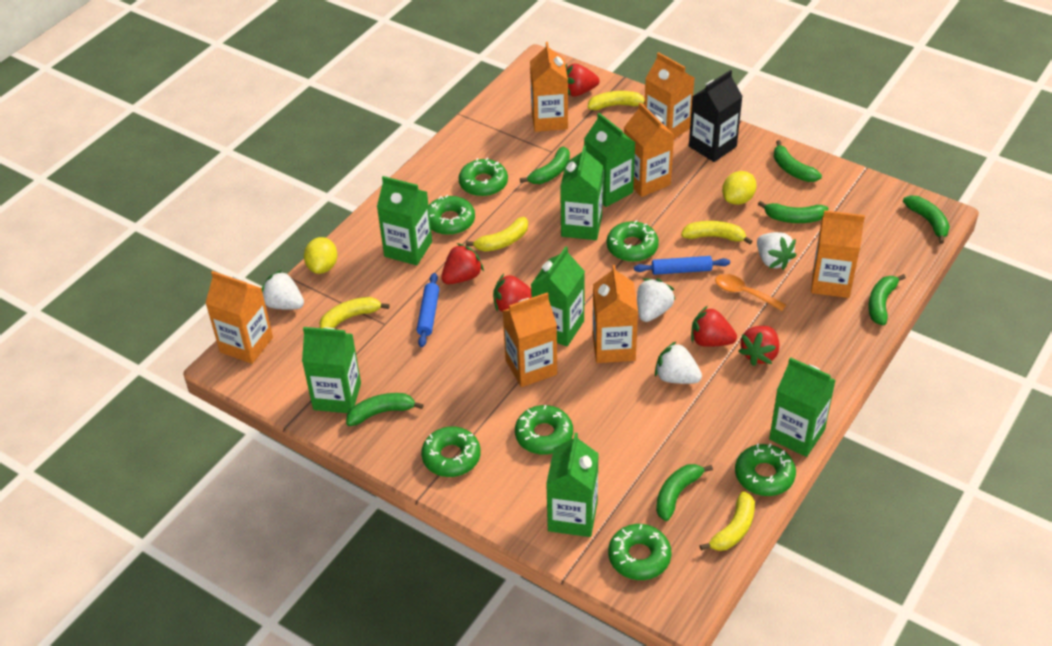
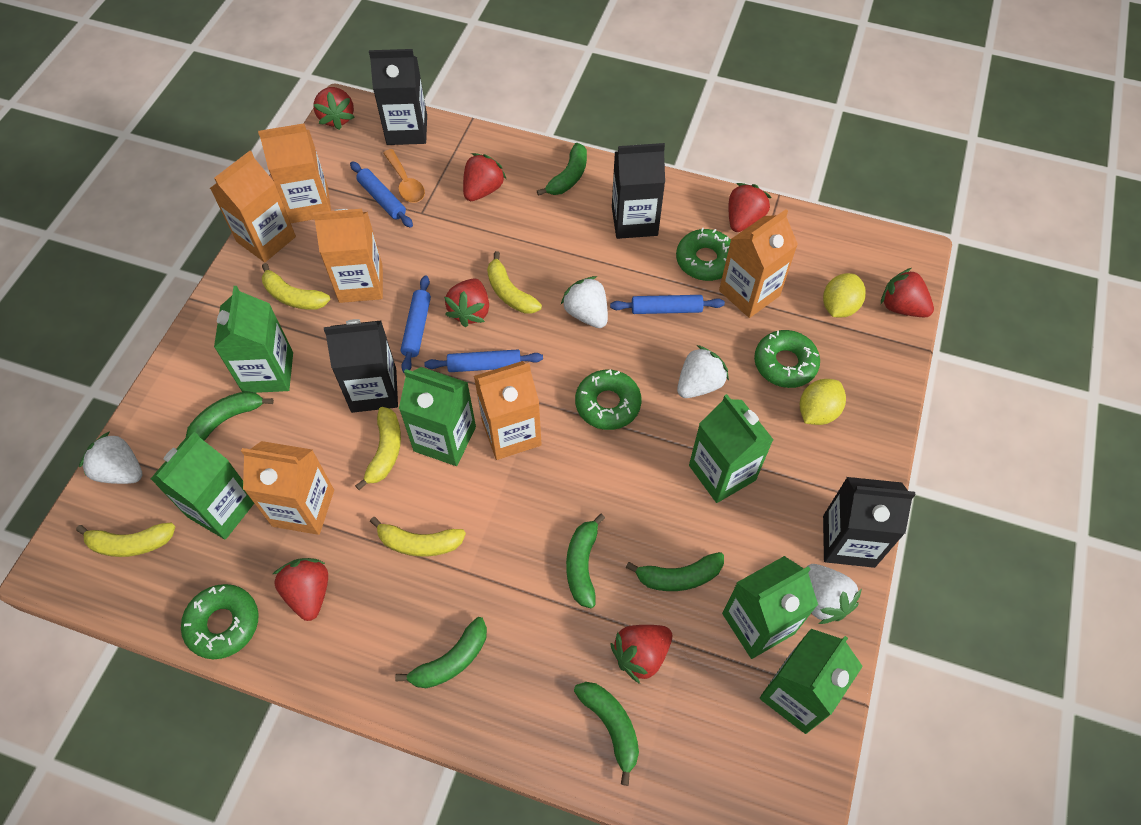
black carton: [689,70,743,162] = 1 -> [324,319,398,413] [369,49,427,145] [612,143,665,239] [823,477,915,568] = 4
blue rolling pin: [417,273,439,347] [634,256,730,275] = 2 -> [350,161,413,227] [401,276,431,373] [424,349,543,372] [610,295,725,314] = 4
green banana: [346,393,424,426] [520,147,570,184] [656,464,713,521] [758,201,829,223] [774,140,822,182] [868,274,906,325] [903,195,950,244] = 7 -> [186,391,274,441] [395,617,487,688] [537,143,587,196] [566,514,605,608] [574,682,639,786] [626,552,724,591] = 6
green carton: [302,327,361,413] [377,176,432,265] [531,246,585,347] [546,433,599,537] [560,145,603,240] [584,113,635,207] [769,357,836,457] = 7 -> [151,432,254,540] [214,286,293,393] [399,367,476,466] [689,394,774,503] [722,556,818,659] [760,629,863,734] = 6
green donut: [421,427,481,477] [429,195,475,235] [458,158,508,197] [515,405,573,455] [607,220,659,262] [608,524,671,580] [735,443,796,496] = 7 -> [181,584,259,659] [575,370,642,430] [676,227,731,281] [754,330,820,388] = 4
orange carton: [206,271,273,364] [503,292,557,387] [530,42,568,132] [593,265,638,363] [624,103,674,197] [644,52,694,139] [811,210,865,298] = 7 -> [210,151,296,262] [241,441,334,535] [258,123,331,223] [313,209,383,303] [474,361,542,460] [719,209,798,318] = 6
red strawberry: [441,243,484,284] [493,274,532,312] [565,63,600,97] [691,306,737,347] [738,326,779,366] = 5 -> [273,558,328,621] [313,87,355,130] [444,279,489,327] [463,153,506,201] [611,625,672,684] [729,183,772,232] [881,268,934,317] = 7

